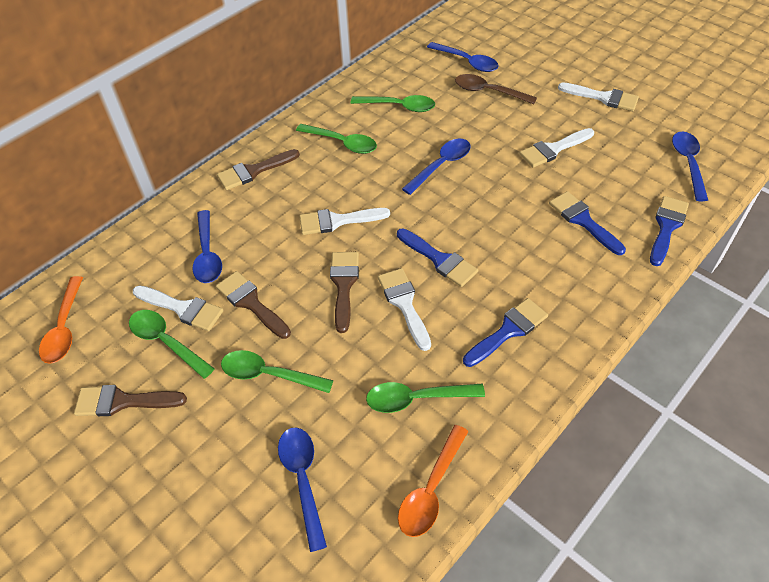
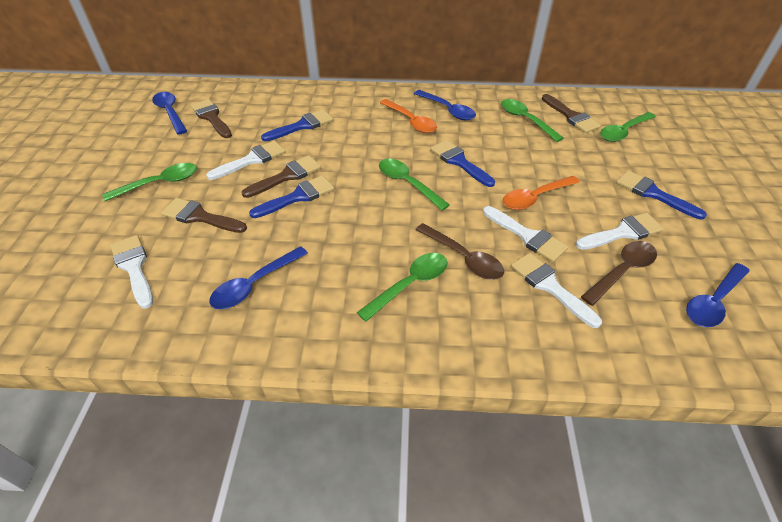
blue spoon: [192,210,222,283] [278,428,327,552] [402,139,471,195] [427,42,499,72] [672,132,708,201] = 5 -> [152,92,187,135] [209,246,308,309] [414,90,476,120] [686,263,749,327] = 4
brown spoon: [455,74,537,104] = 1 -> [416,223,504,280] [581,241,657,306] = 2

